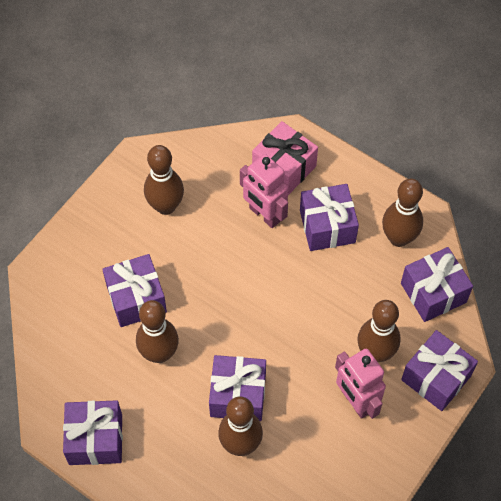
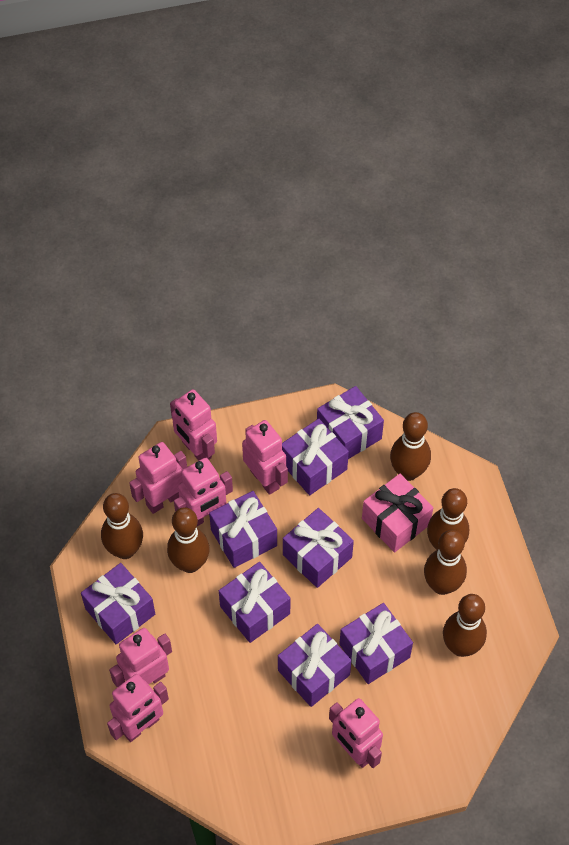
brown bowling pin: [136,300,179,363] [144,145,184,215] [218,396,263,456] [357,300,401,362] [382,178,423,247] = 5 -> [101,493,143,559] [167,507,210,573] [390,412,431,481] [424,530,467,595] [427,488,469,550] [443,594,487,657] = 6
pink robot: [240,154,288,228] [335,348,386,419] = 2 -> [107,674,169,742] [109,628,172,687] [129,442,187,514] [170,389,217,461] [174,458,233,526] [242,420,288,495] [329,698,383,768] = 7
purple gift: [63,400,123,465] [102,254,167,327] [209,355,266,421] [300,184,359,251] [401,247,473,322] [401,330,478,411] = 6 -> [81,563,155,644] [209,491,277,568] [219,562,290,643] [278,624,352,707] [282,419,349,495] [283,508,354,588] [317,386,384,459] [339,603,413,684] = 8

